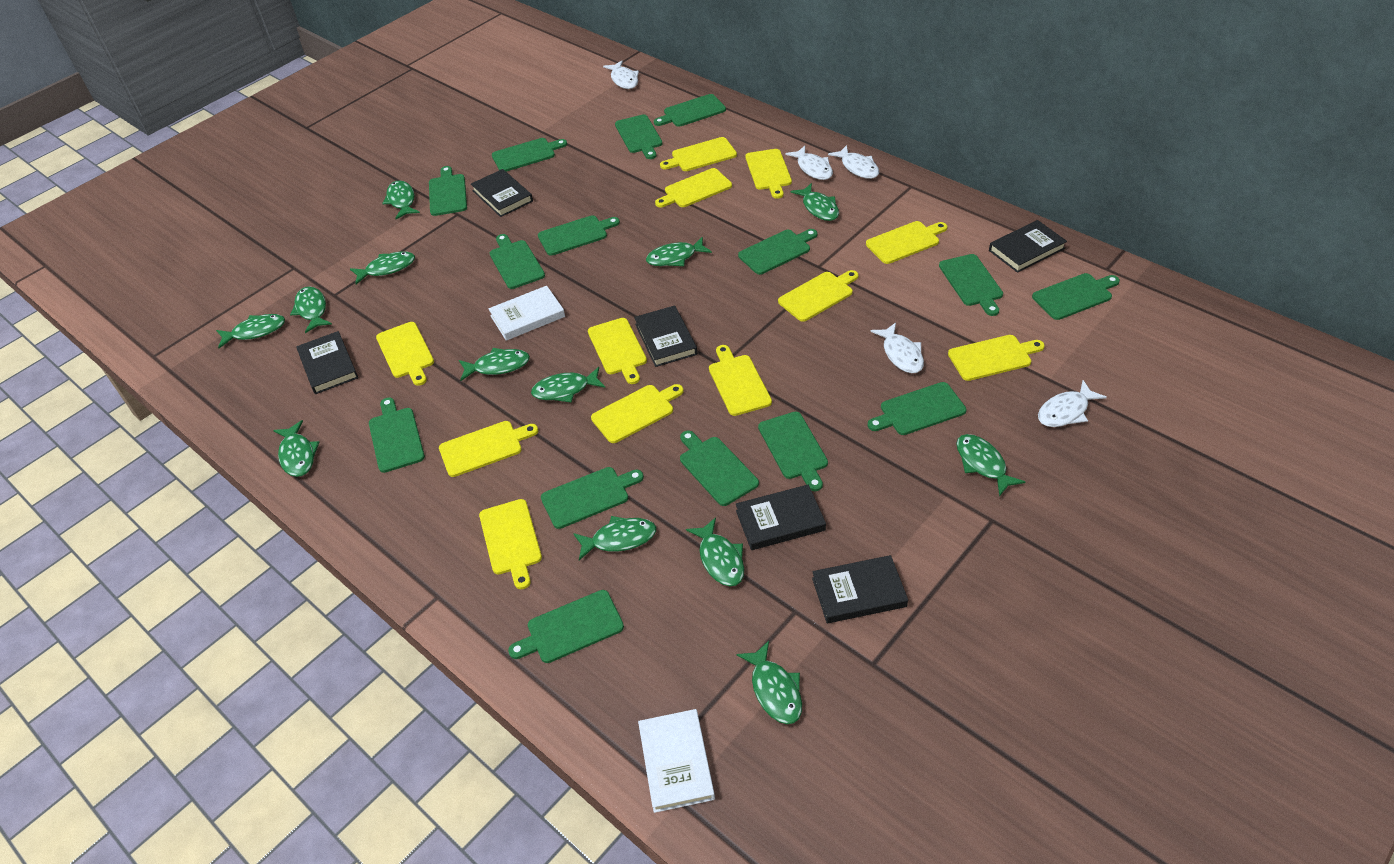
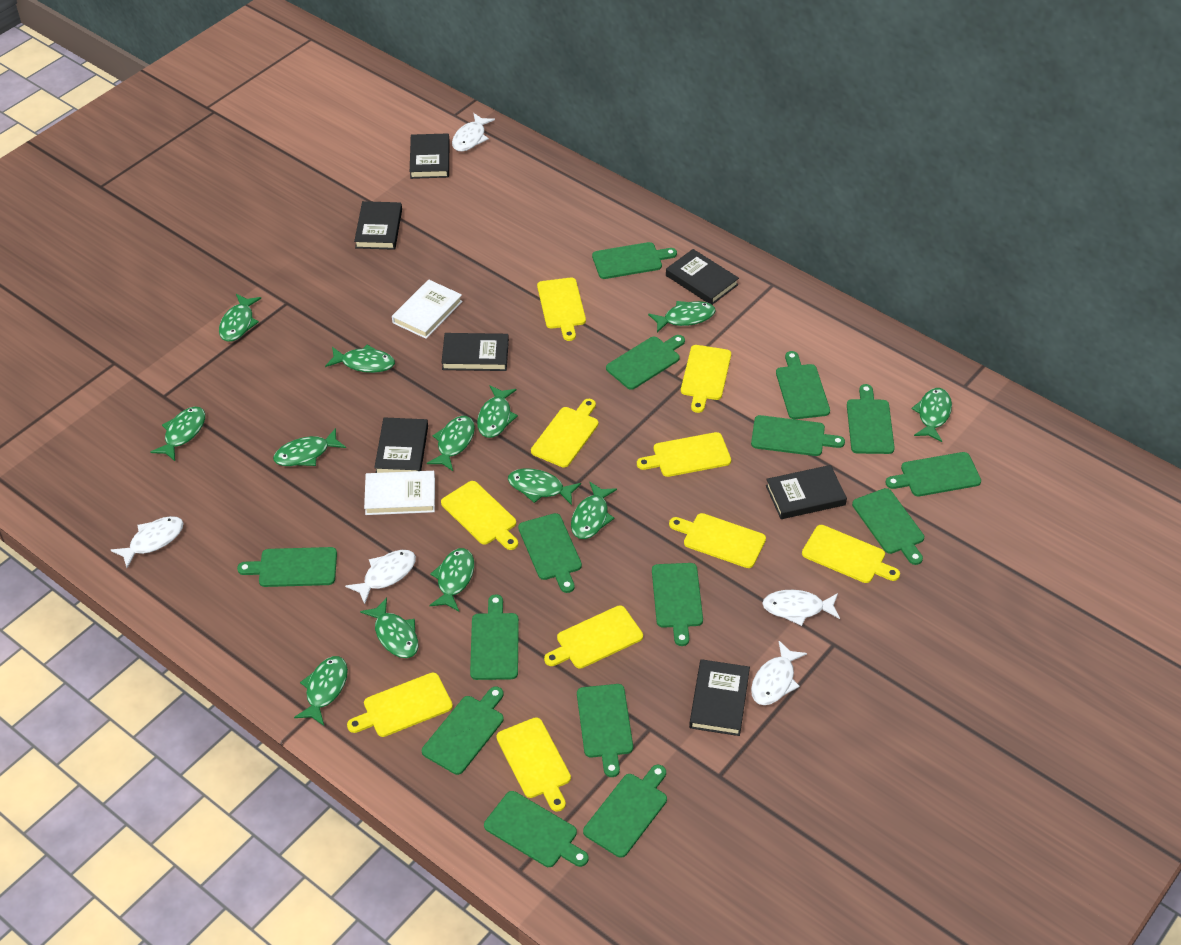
black book: [296,331,358,394] [471,169,533,217] [634,305,697,367] [736,485,826,550] [812,555,908,623] [989,220,1067,273] = 6 -> [354,201,402,250] [374,417,428,473] [410,133,449,179] [441,333,509,371] [666,249,739,305] [689,659,750,736] [766,465,847,519] = 7
yellow cutting board: [376,322,434,386] [439,421,538,477] [479,499,542,589] [588,318,647,384] [591,384,684,443] [655,168,732,207] [660,137,737,171] [709,345,772,416] [745,149,792,199] [778,270,858,322] [866,221,947,264] [948,335,1045,381] = 12 -> [347,672,453,737] [441,481,518,550] [497,717,571,812] [531,399,598,468] [537,278,586,341] [544,606,643,669] [637,432,731,477] [669,513,766,568] [681,345,731,413] [802,525,900,583] = 10

